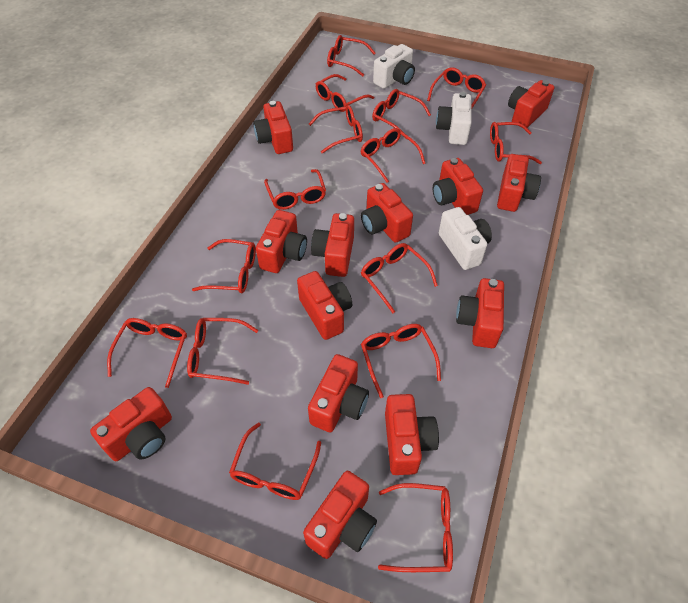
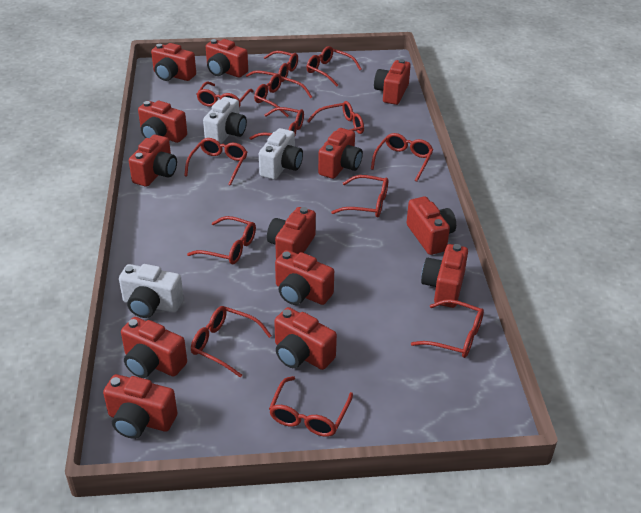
red glasses: [107,318,187,388] [187,318,258,385] [192,239,256,294] [229,422,321,500] [264,169,326,210] [309,105,363,154] [316,74,374,112] [327,35,375,76] [360,128,426,183] [361,243,438,313] [361,324,441,398] [372,89,431,133] [378,483,453,572] [427,67,486,109] [490,122,542,164] = 15 -> [184,138,247,186] [187,216,256,264] [191,306,272,378] [197,81,254,107] [246,51,298,82] [250,107,304,140] [254,74,312,117] [269,376,353,437] [306,46,362,86] [307,101,364,144] [331,175,388,217] [371,133,433,182] [411,299,484,358] = 13

